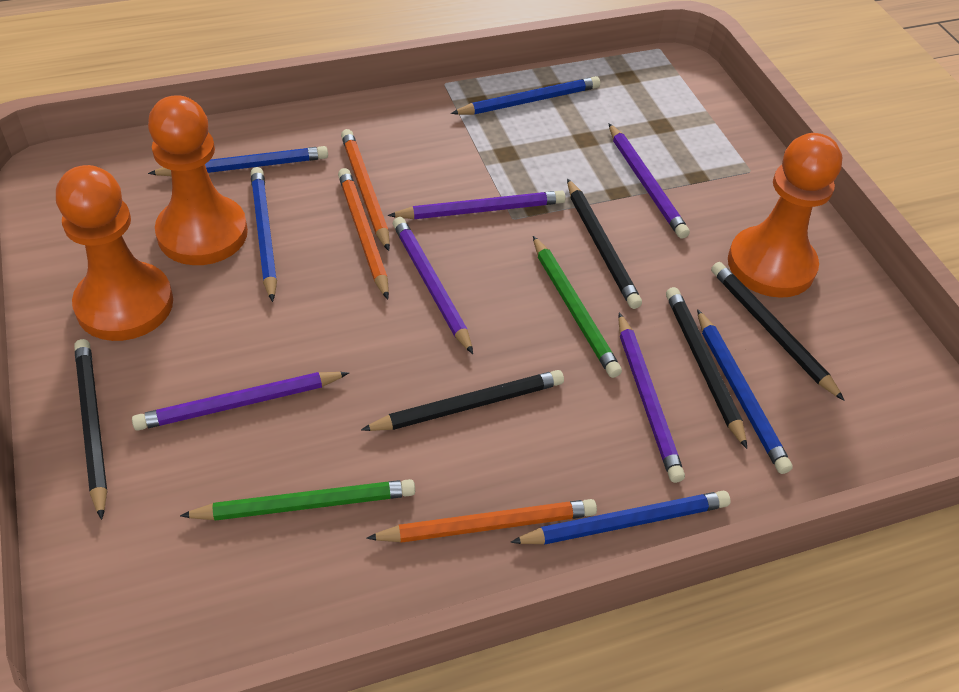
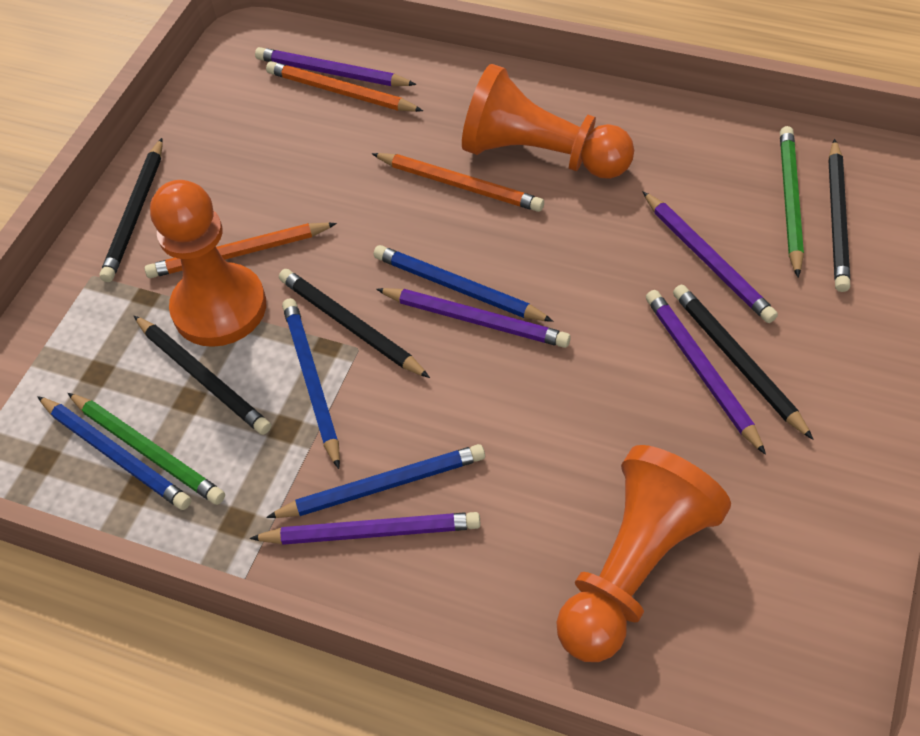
blue pencil: [148,146,328,176] [250,167,277,302] [451,76,600,115] [511,491,731,545] [697,309,792,474] = 5 -> [37,396,191,510] [266,444,485,518] [282,298,340,469] [374,245,553,322] = 4

